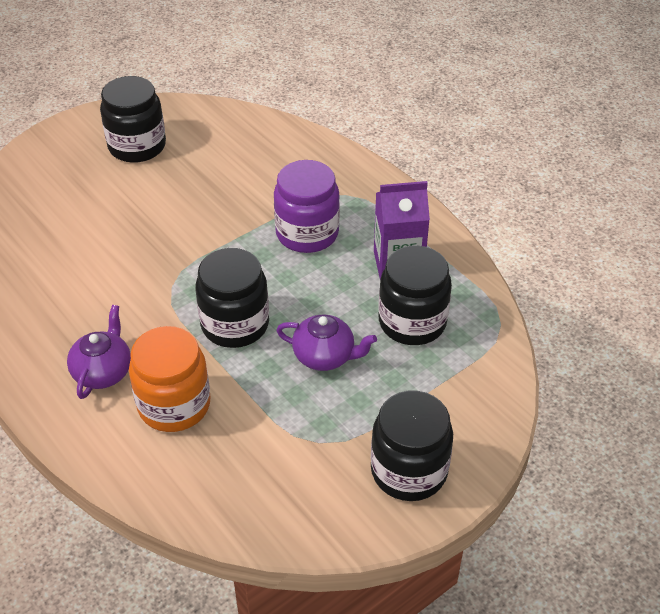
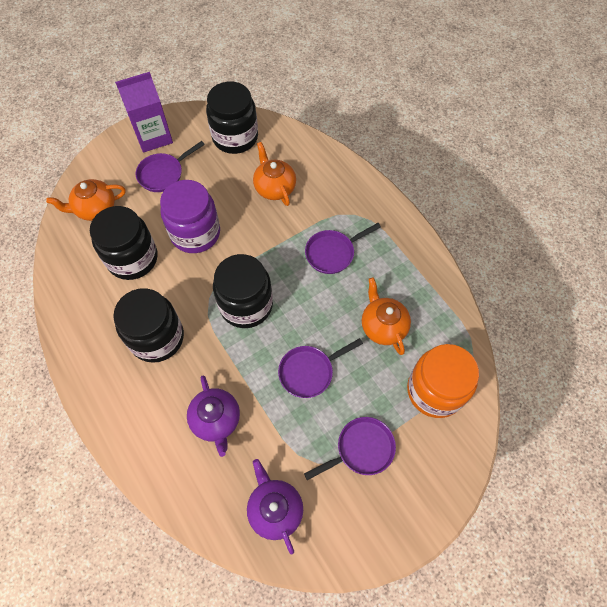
orange teapot: none = 0 -> [46,179,126,221] [253,142,296,206] [362,277,411,355] = 3
purple pan: none = 0 -> [135,141,205,192] [278,338,363,398] [304,417,396,480] [305,223,381,274] = 4

